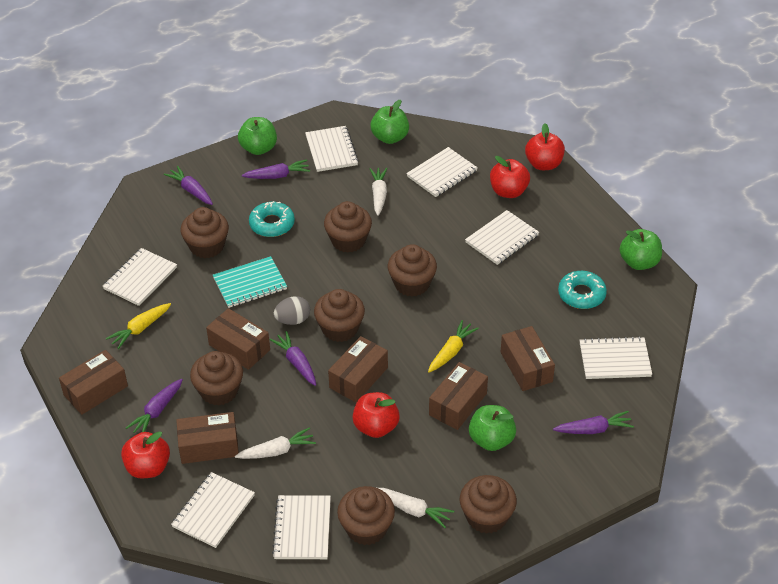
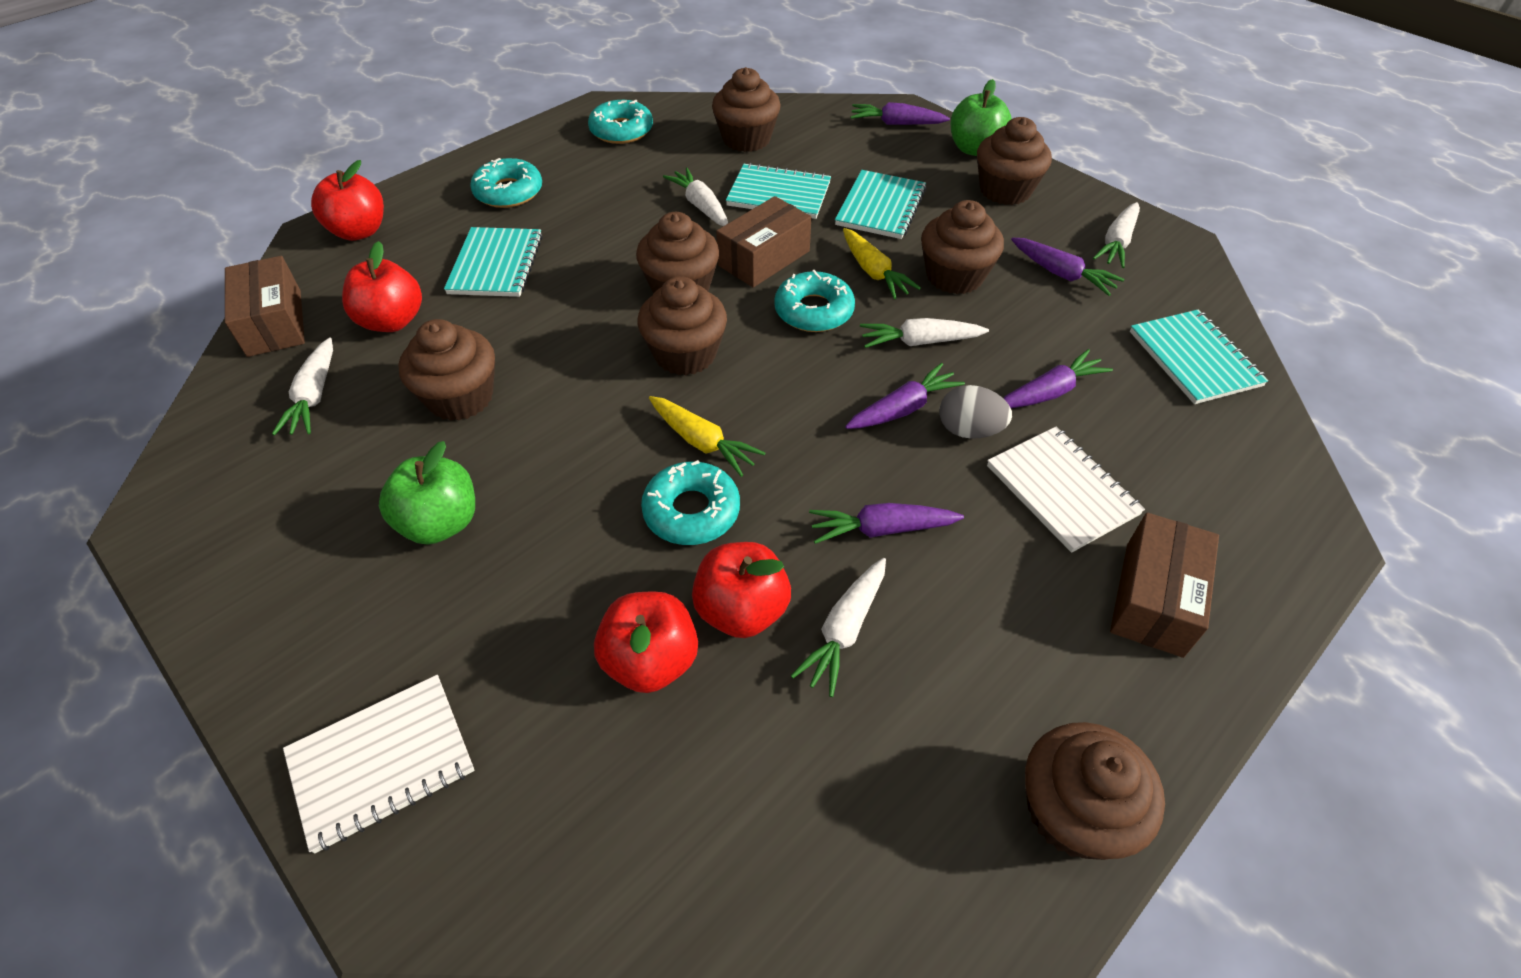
brown box: [59,350,128,415] [176,412,239,464] [206,308,270,370] [328,336,388,402] [429,362,488,430] [501,326,555,391] = 6 -> [225,256,305,357] [716,196,812,288] [1110,513,1219,658] = 3
green apple: [238,117,277,155] [370,100,409,144] [469,405,516,451] [620,229,662,270] = 4 -> [379,441,475,545] [951,79,1012,156] = 2
turquoise donut: [249,201,295,237] [558,271,607,309] = 2 -> [470,158,542,208] [588,100,653,144] [641,460,740,545] [774,270,855,332] = 4
turquoise notebook: [213,256,287,308] = 1 -> [444,227,543,297] [726,163,831,219] [835,170,926,239] [1130,309,1269,404] = 4
white carrot: [235,427,316,459] [369,168,388,216] [378,488,454,528] = 3 -> [272,337,333,436] [663,168,728,226] [791,558,886,697] [860,318,989,348] [1093,202,1140,268] = 5
white notebook: [102,248,177,306] [171,472,255,548] [272,495,331,559] [305,126,359,172] [406,147,478,197] [465,210,539,265] [580,336,652,379] = 7 -> [283,675,475,854] [987,427,1145,553] = 2

